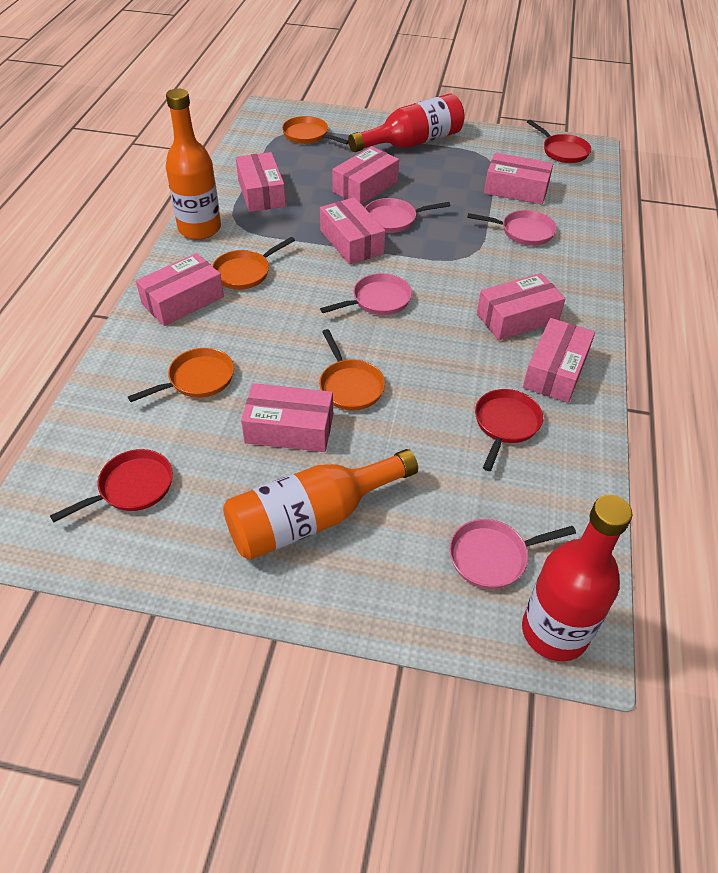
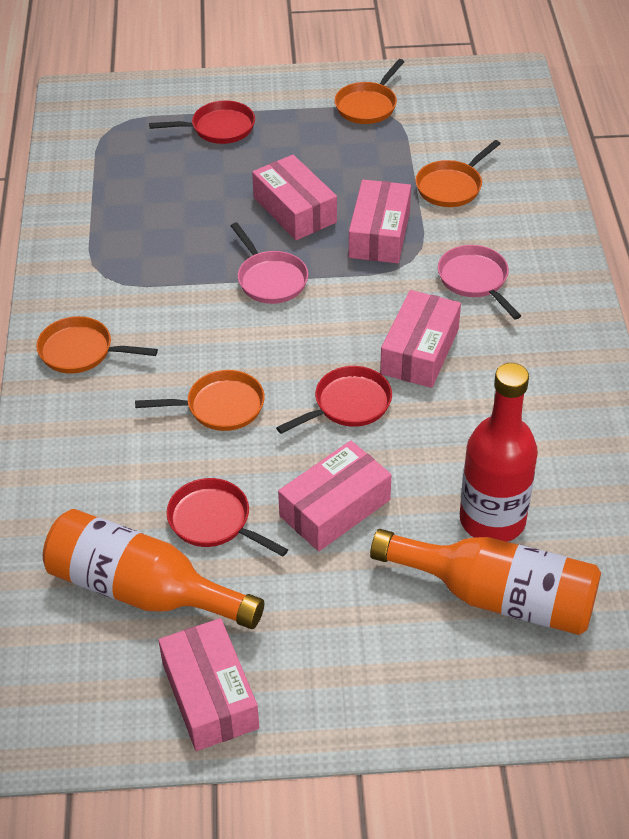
pink box: [136,253,224,326] [236,152,286,212] [241,383,333,452] [320,197,386,265] [332,146,399,205] [477,273,565,340] [484,153,553,205] [523,318,595,403] = 8 -> [158,618,259,751] [252,155,337,240] [278,441,391,551] [349,179,411,263] [380,290,461,388] = 5
pink pan: [320,273,412,315] [365,198,450,233] [449,519,576,589] [468,210,557,246] = 4 -> [231,223,309,304] [438,245,521,319] = 2
red bottle: [348,94,465,152] [522,495,633,662] = 2 -> [460,363,538,542] = 1

